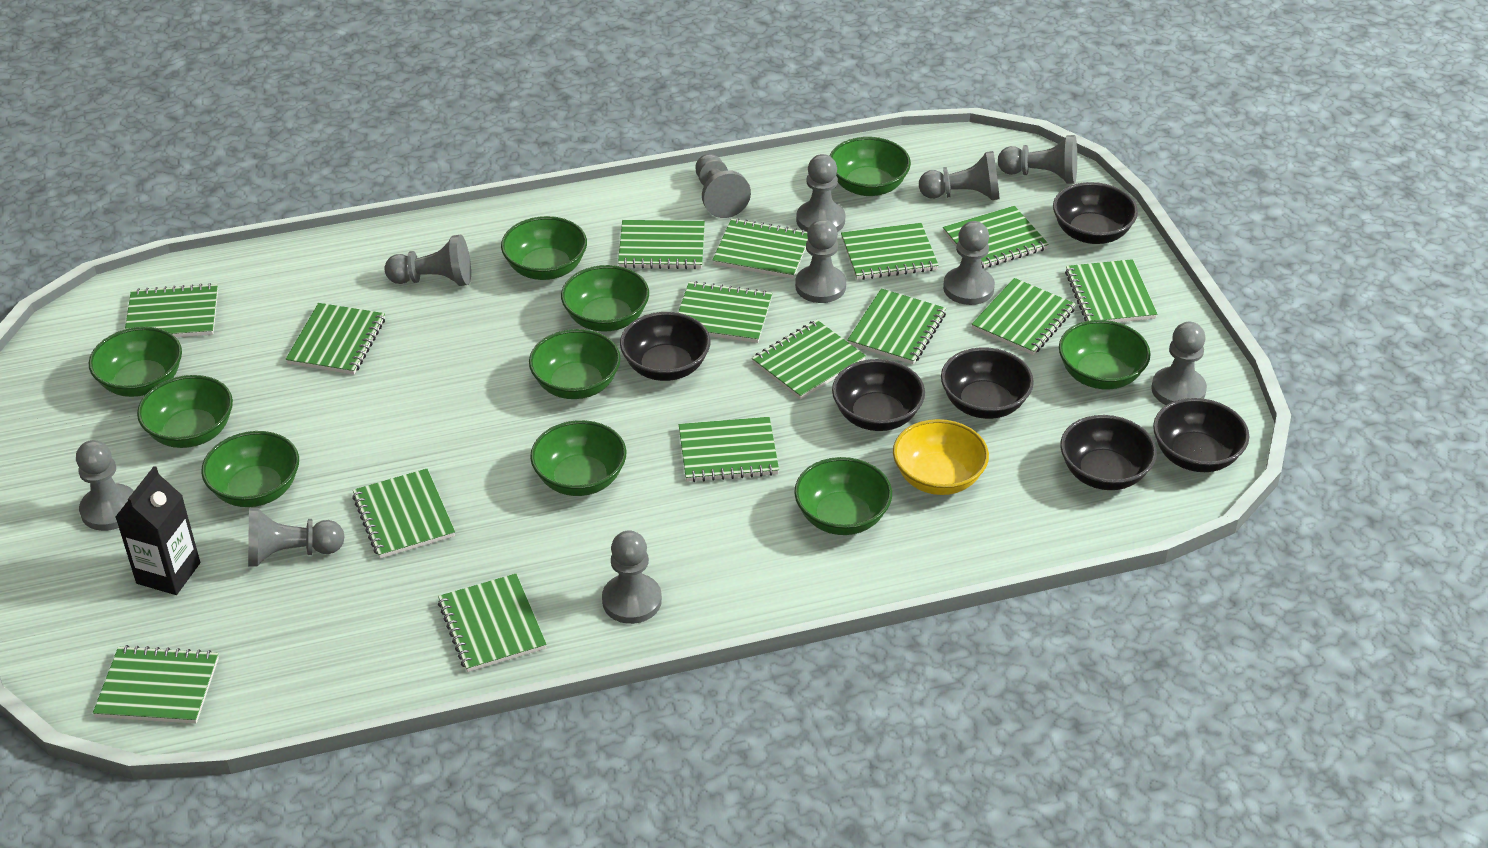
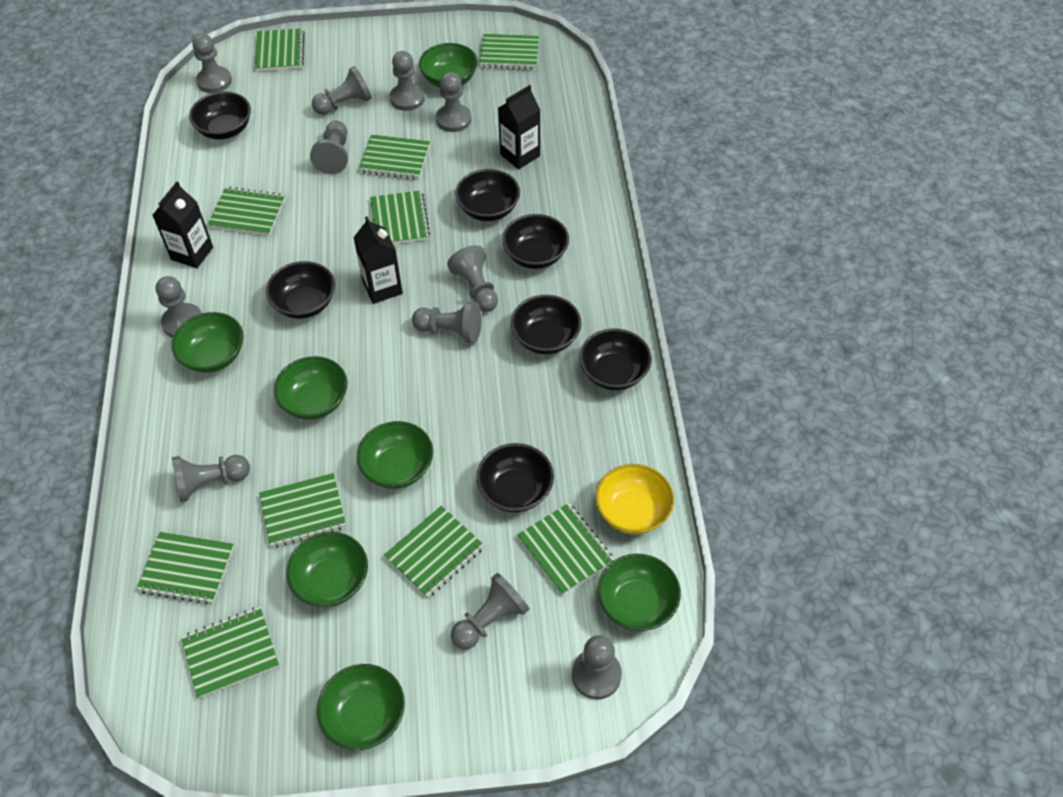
black bowl: [620,312,710,381] [832,359,925,431] [941,347,1034,419] [1053,182,1138,244] [1060,415,1157,490] [1153,398,1249,472] = 6 -> [189,91,251,140] [266,261,335,319] [455,169,520,221] [476,443,554,512] [502,214,569,269] [511,295,581,354] [579,329,652,390] = 7
black carton: [115,466,200,595] = 1 -> [152,182,213,268] [353,216,403,304] [498,85,540,169] = 3
green bowl: [89,327,182,397] [137,375,233,448] [201,431,299,507] [501,216,587,280] [529,329,621,399] [530,420,626,496] [561,265,649,332] [794,457,892,535] [830,137,911,196] [1059,320,1151,389] = 10 -> [171,312,244,373] [274,356,348,420] [286,532,368,607] [317,664,405,750] [356,421,433,489] [419,43,478,88] [598,554,681,631] = 7
green notebook: [93,645,219,724] [125,283,218,337] [285,303,385,375] [352,469,455,558] [438,574,547,672] [618,220,705,269] [678,281,772,343] [679,417,779,482] [713,218,808,279] [752,320,866,400] [841,223,939,280] [847,288,946,365] [943,206,1049,269] [971,278,1076,355] [1065,259,1157,322] = 15 -> [137,532,234,604] [181,607,279,698] [208,187,285,236] [254,28,305,71] [259,473,346,548] [359,134,430,179] [370,190,430,244] [384,506,484,598] [479,34,539,70] [517,503,614,595] = 10

